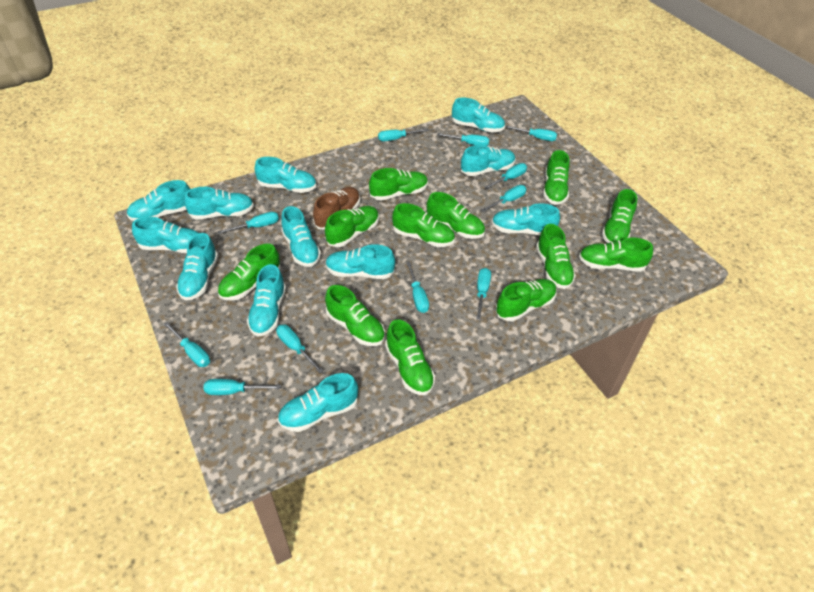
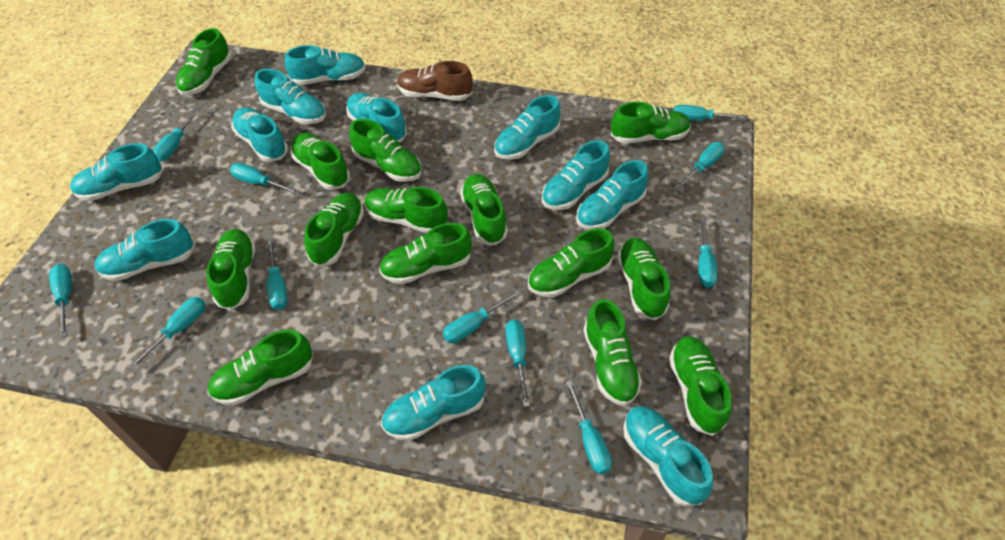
green shoe: [218,244,281,301] [325,206,379,247] [325,285,385,346] [369,168,428,201] [385,319,435,395] [392,203,455,247] [427,192,485,239] [495,279,557,321] [536,224,576,289] [543,150,570,205] [579,238,653,272] [602,189,637,243] = 12 -> [176,28,232,95] [206,229,256,310] [207,329,313,405] [290,133,350,190] [304,193,364,267] [349,119,421,182] [365,187,448,233] [379,223,472,284] [460,174,508,245] [528,228,614,297] [583,299,642,406] [611,102,691,144] [617,238,671,320] [669,336,732,436] = 14
turquoise shoe: [127,180,190,221] [132,217,199,253] [176,233,218,301] [184,187,254,220] [247,264,286,337] [255,157,316,193] [277,373,358,432] [281,206,321,267] [325,244,395,279] [452,98,505,132] [461,145,516,176] [492,203,560,235] = 12 -> [70,143,163,201] [95,219,195,281] [231,107,288,162] [255,69,326,124] [285,45,366,85] [346,93,407,142] [381,365,486,441] [494,95,561,160] [542,140,610,210] [576,160,649,230] [623,406,713,506] = 11

